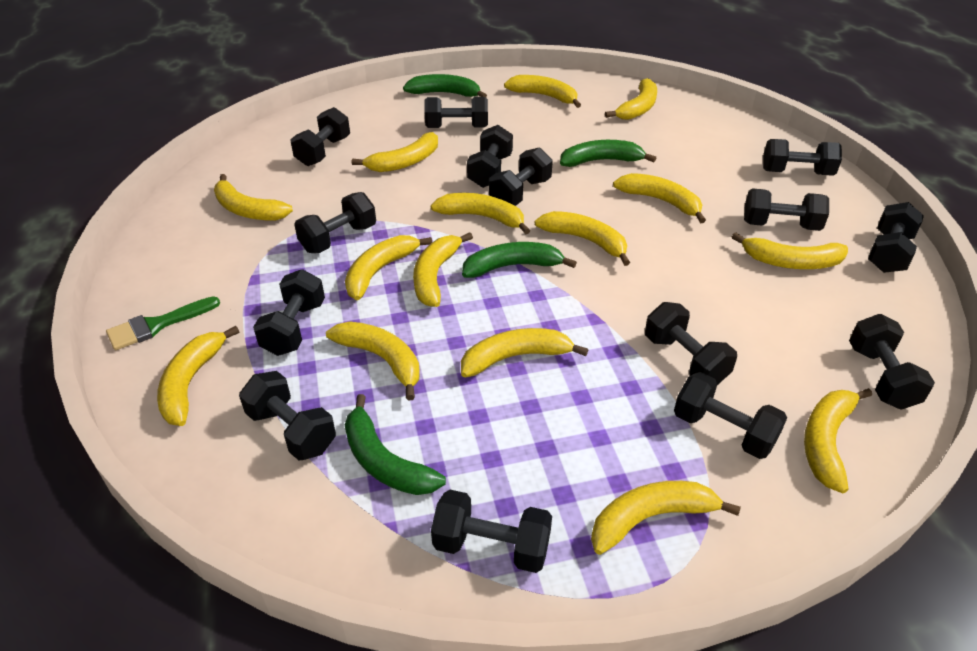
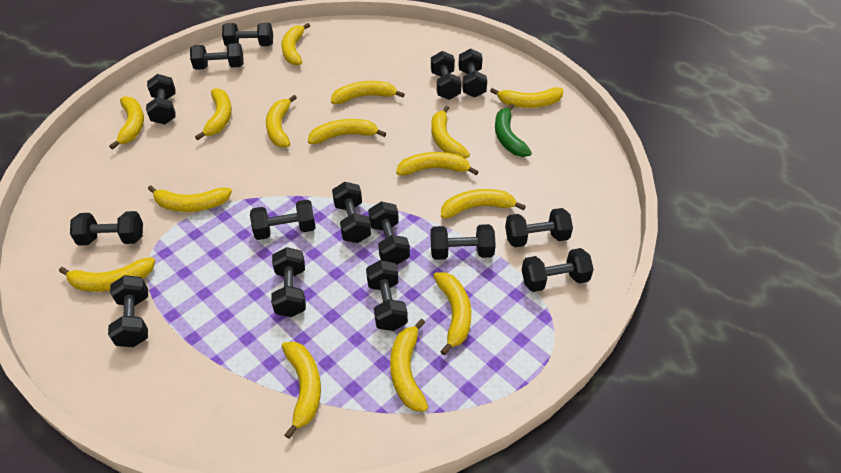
black dumbbell: [239,371,336,461] [253,269,325,356] [290,107,350,166] [294,192,376,253] [424,97,488,128] [431,490,552,573] [467,125,513,188] [489,147,553,206] [645,302,737,385] [674,372,787,459] [744,188,829,231] [763,139,842,176] [849,314,935,410] [868,202,924,273] = 14 -> [70,211,143,246] [108,275,148,347] [146,74,175,125] [190,43,244,70] [222,23,273,47] [250,199,316,240] [271,247,306,317] [332,182,371,243] [366,260,408,331] [368,201,410,265] [430,224,496,260] [431,51,462,100] [458,48,487,97] [505,208,573,247] [522,248,594,292] = 15
green banana: [345,394,446,495] [403,74,487,97] [462,242,577,278] [560,140,656,167] = 4 -> [495,103,532,157] = 1
green brush: [106,296,220,350] = 1 -> none = 0

